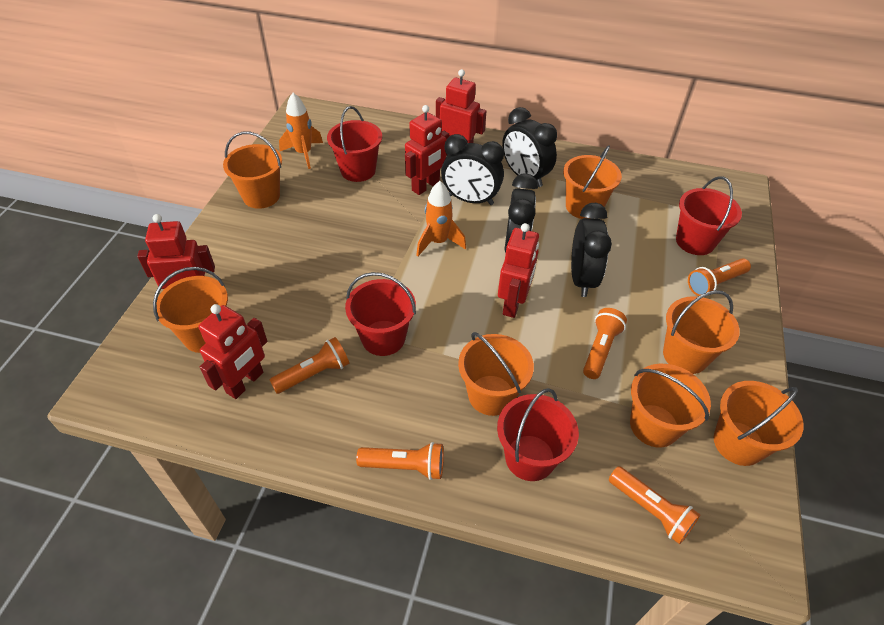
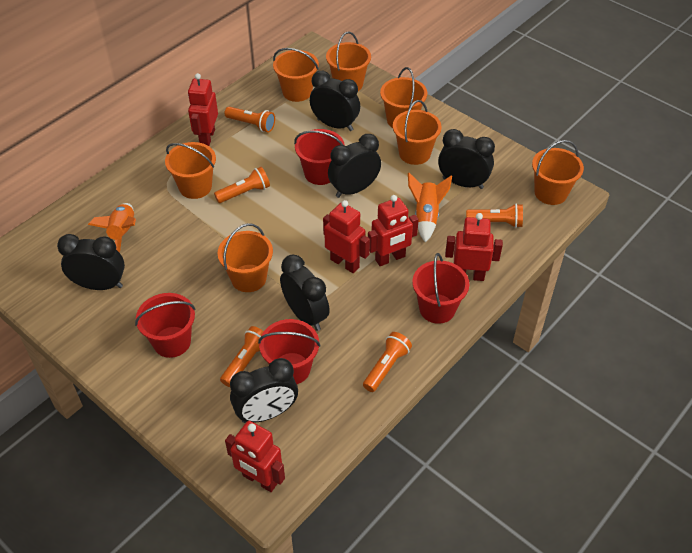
black clock: [441,134,504,205] [502,107,557,187] [504,173,538,253] [571,203,612,297] = 4 -> [57,234,125,290] [230,358,298,423] [280,255,330,331] [310,71,360,131] [328,134,381,198] [438,129,495,189] = 6

